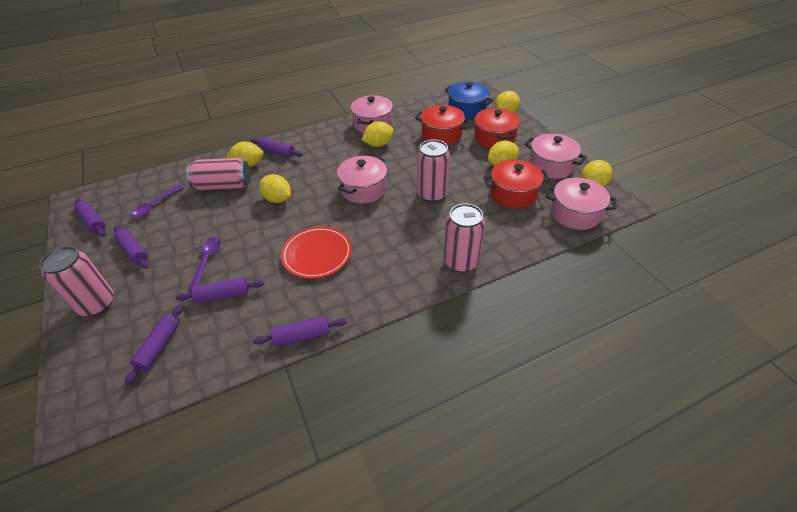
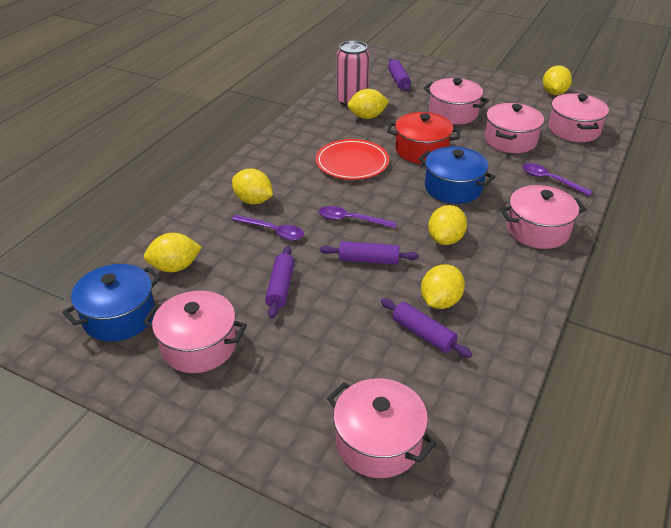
blue pot: [444,82,493,119] = 1 -> [62,264,161,342] [418,146,495,204] = 2
pink can: [39,246,114,316] [186,158,250,190] [417,139,450,202] [444,204,485,273] = 4 -> [337,41,370,107] = 1
pink pot: [337,155,387,204] [351,95,393,133] [525,134,587,179] [546,178,616,230] = 4 -> [143,291,247,373] [327,378,437,478] [423,78,489,125] [485,103,544,153] [500,185,587,249] [549,93,609,142] = 6
purple rolling pin: [74,199,106,236] [114,226,148,268] [124,304,183,385] [176,278,264,303] [251,137,303,158] [253,317,347,346] = 6 -> [265,246,295,319] [320,241,419,265] [381,298,472,358] [388,58,411,91] = 4
purple spoon: [131,184,185,217] [188,237,220,291] = 2 -> [232,214,304,240] [319,206,397,228] [522,163,593,196] = 3
red pot: [415,105,471,145] [474,108,520,149] [484,159,550,209] = 3 -> [387,112,460,164] = 1

